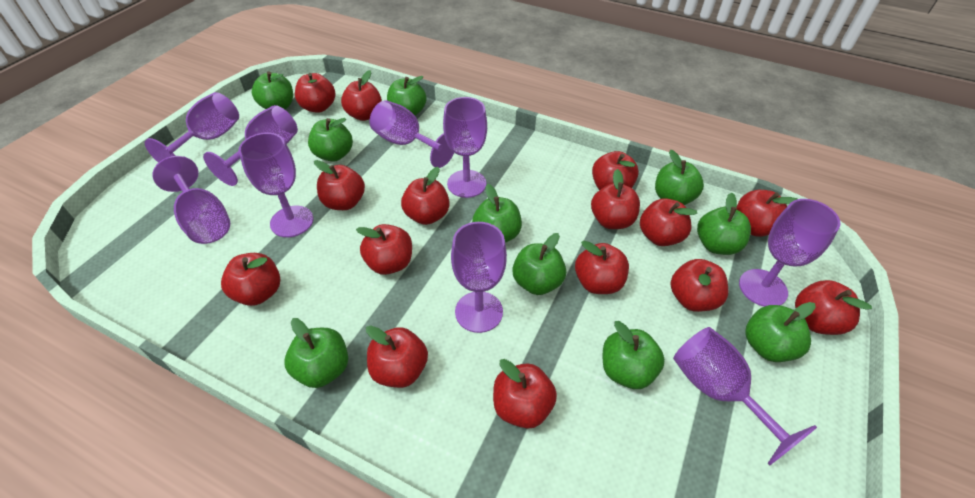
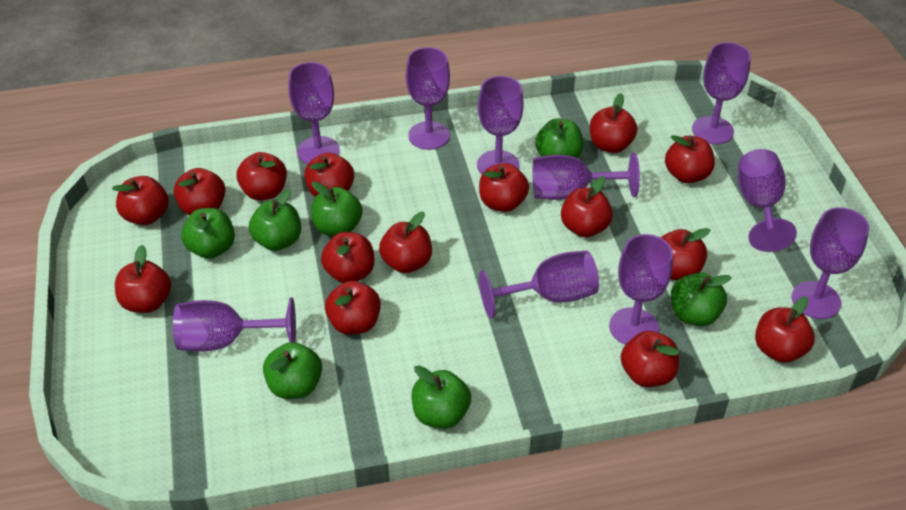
green apple: [252,71,293,109] [284,318,348,388] [308,118,353,162] [387,76,427,116] [472,184,522,242] [512,233,566,295] [603,321,665,389] [655,150,704,205] [697,193,751,255] [745,302,816,362] = 10 -> [181,208,235,259] [249,189,301,251] [263,342,322,399] [311,181,362,236] [412,365,471,429] [535,118,583,158] [671,272,731,326] = 7
purple goblet: [145,92,239,163] [152,156,230,244] [203,105,298,186] [238,133,313,237] [370,100,454,168] [443,97,487,198] [451,222,507,333] [673,327,817,465] [739,199,841,307] = 9 -> [173,297,296,352] [289,62,340,164] [406,47,450,150] [477,76,524,174] [479,251,599,319] [533,153,640,200] [609,234,673,345] [692,42,751,144] [738,149,797,252] [792,207,869,319] = 10

